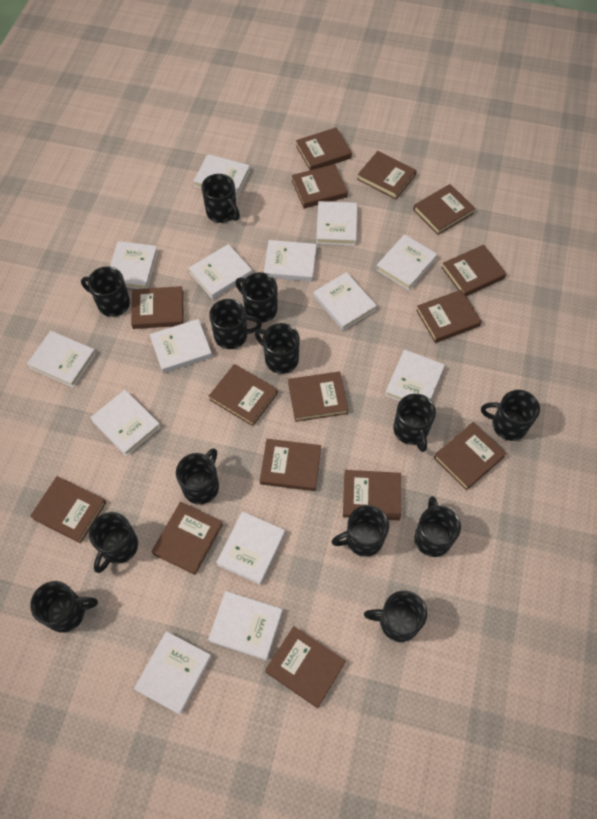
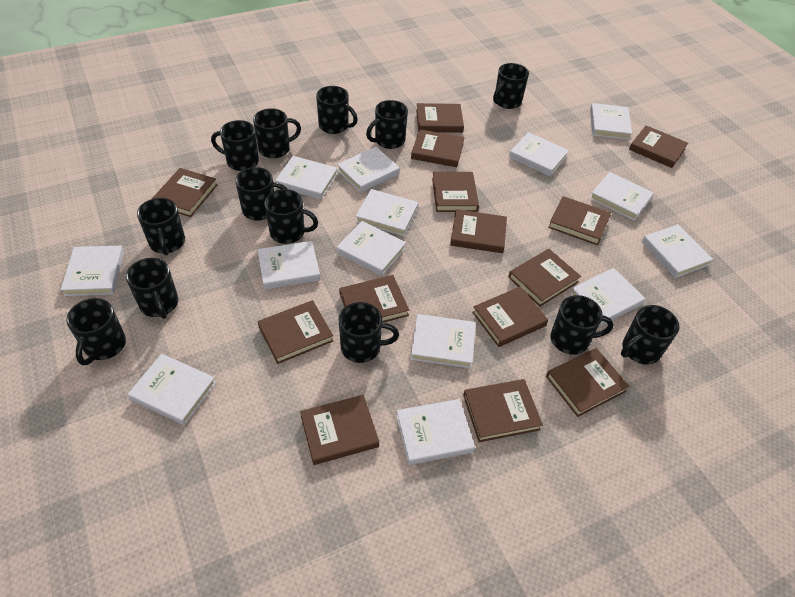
brown book: [30,476,106,543] [131,286,184,329] [151,502,223,575] [209,364,278,426] [260,439,321,491] [265,626,346,708] [288,371,348,422] [292,164,348,208] [296,127,352,170] [343,470,401,520] [357,151,417,200] [413,184,475,235] [416,289,482,343] [434,422,507,491] [442,245,506,296] = 15 -> [152,168,217,217] [258,300,334,364] [300,395,379,465] [339,275,409,322] [411,129,465,167] [416,103,464,133] [432,172,479,212] [450,209,507,253] [463,379,543,442] [472,287,548,347] [508,249,581,307] [546,348,630,417] [548,196,611,245] [629,125,688,168] = 14

